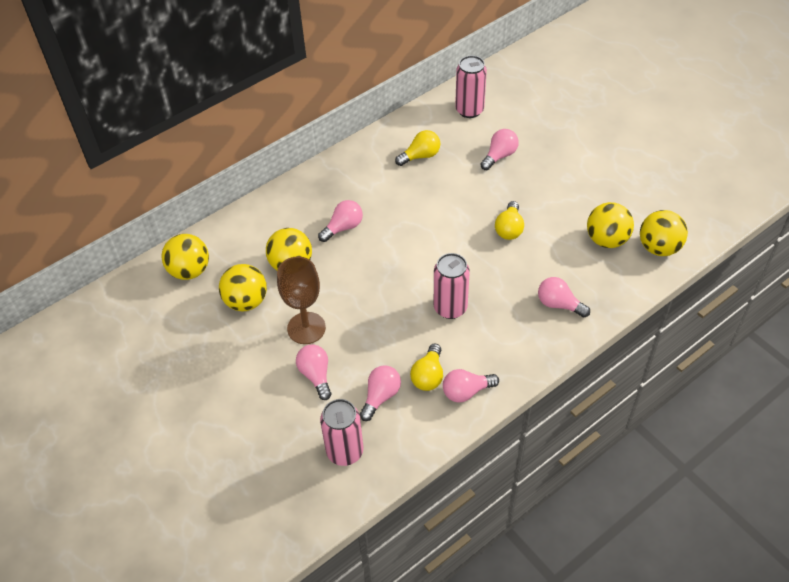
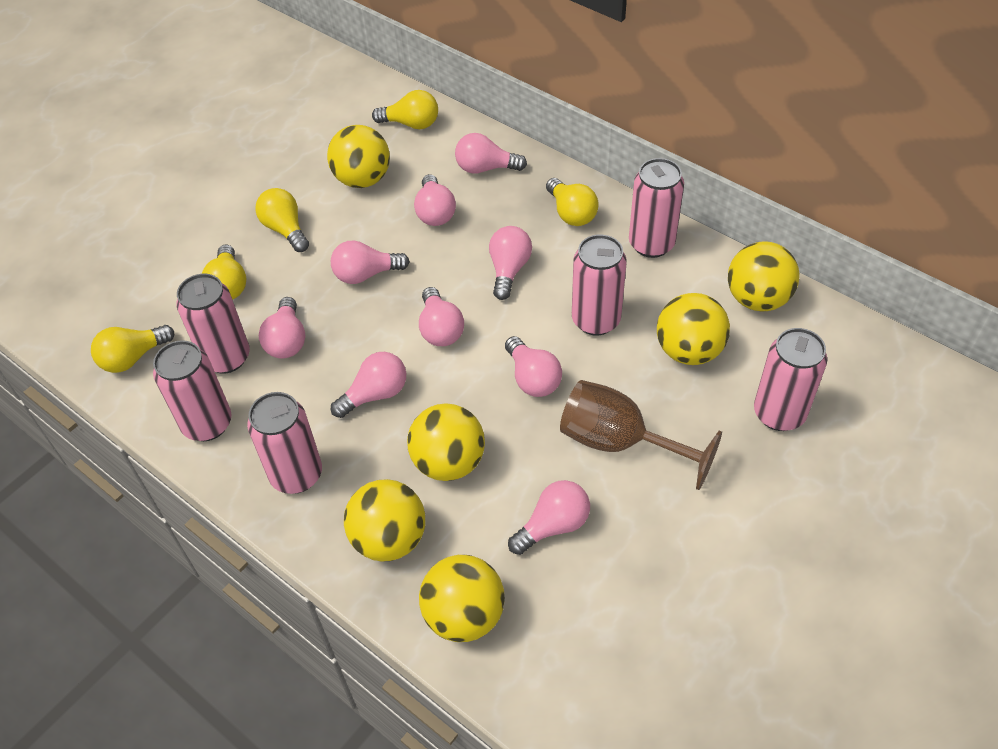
pink can: [320,399,364,466] [434,253,470,319] [455,55,487,118] = 3 -> [153,340,231,441] [176,274,250,374] [247,392,322,494] [572,235,627,336] [629,158,684,258] [754,328,827,431] = 6
pink light bulb: [296,344,331,400] [318,200,363,242] [360,365,401,421] [443,369,499,403] [480,129,519,170] [538,277,590,317] = 6 -> [259,297,305,358] [331,240,410,284] [331,352,406,418] [414,174,456,226] [419,287,464,346] [455,133,527,174] [489,226,532,300] [505,336,562,397] [508,480,590,555] = 9
yellow ball: [161,234,209,280] [219,264,267,311] [266,228,312,270] [587,202,634,248] [640,210,688,256] = 5 -> [327,125,390,188] [344,479,426,562] [407,403,485,481] [419,555,505,642] [657,293,730,365] [728,241,799,311] = 6
yellow light bulb: [395,130,440,166] [410,344,443,391] [495,201,524,240] = 3 -> [91,325,174,373] [202,245,246,300] [255,188,309,252] [372,90,438,129] [546,178,598,226] = 5

